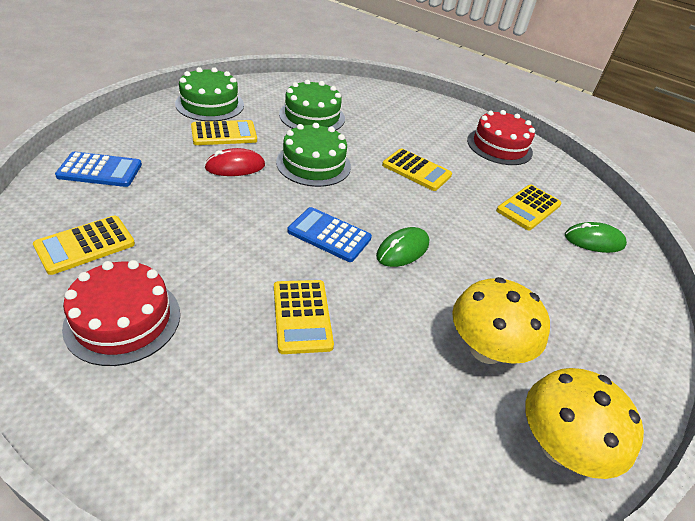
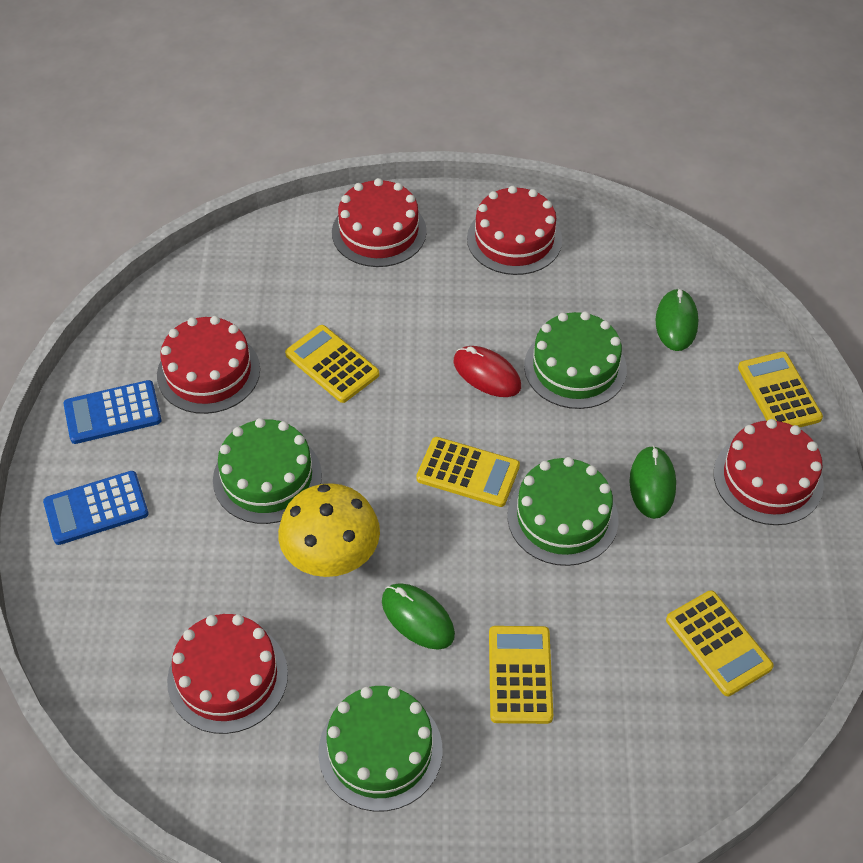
green cake: [175,67,244,121] [276,123,351,187] [279,80,345,131] = 3 -> [213,418,322,524] [318,686,443,812] [507,457,619,566] [524,311,627,409] = 4
green mouse: [376,227,429,267] [565,222,627,253] = 2 -> [382,583,455,650] [629,445,676,519] [655,289,698,351] = 3
red cake: [62,260,180,366] [467,110,535,165] = 2 -> [157,316,260,414] [167,614,288,734] [332,178,427,267] [467,186,562,275] [714,419,824,525] = 5
yellow mushroom: [452,277,550,364] [525,368,644,479] = 2 -> [278,483,380,577] = 1

